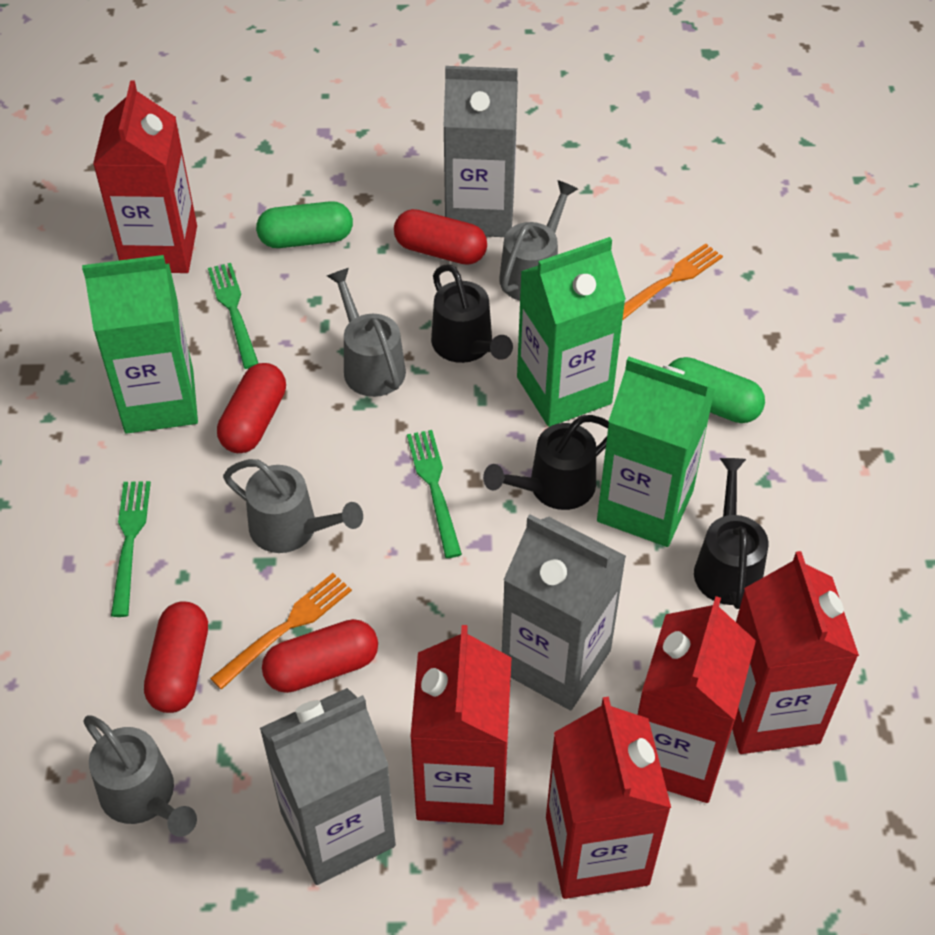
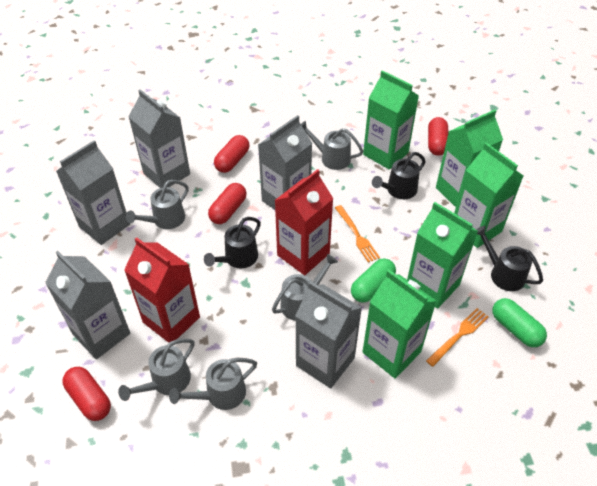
green carton: [82,255,198,434] [517,237,626,427] [597,356,715,547] = 3 -> [362,270,436,379] [363,70,419,170] [407,202,478,309] [436,109,503,207] [454,143,523,248] = 5
green fork: [111,481,151,617] [208,263,258,369] [407,430,462,558] = 3 -> none = 0
grey carton: [260,688,396,885] [443,66,518,237] [502,514,626,710] = 3 -> [45,251,130,359] [56,140,130,245] [128,89,190,188] [258,115,312,210] [295,281,362,389] = 5
grey watering can: [83,715,197,837] [223,459,363,553] [327,268,406,397] [499,180,578,301] = 4 -> [118,339,195,401] [126,180,189,229] [169,358,257,410] [272,254,338,321] [301,121,363,170] = 5
red carton: [93,80,197,273] [410,625,512,825] [546,696,671,899] [638,596,756,803] [732,551,859,754] = 5 -> [124,237,200,343] [275,169,333,275] = 2

